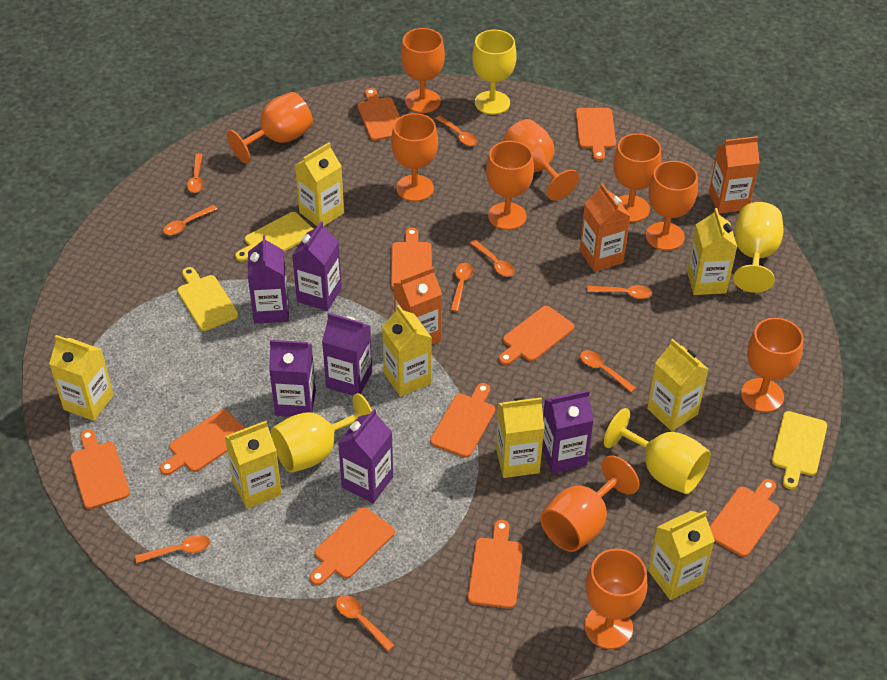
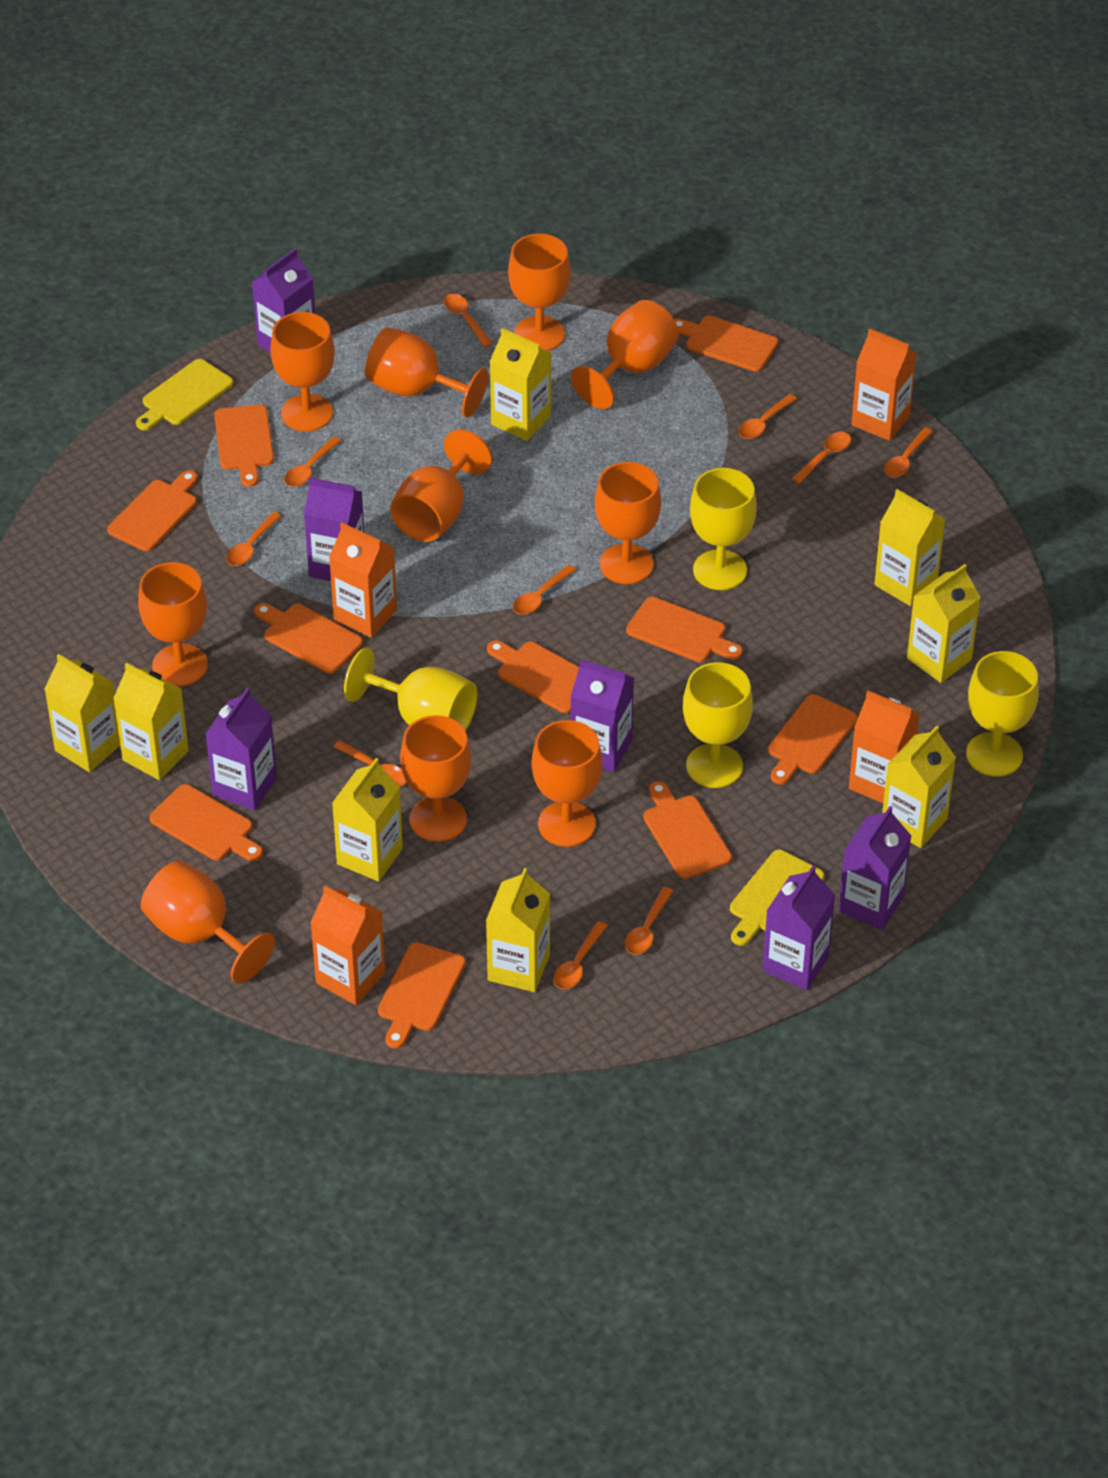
orange carton: [393,267,442,344] [580,183,631,272] [709,136,760,213] = 3 -> [310,886,385,1005] [329,523,397,638] [849,691,920,803] [851,328,917,441] = 4
orange spoon: [135,535,210,563] [163,205,217,235] [187,154,204,193] [336,595,395,651] [436,116,478,146] [450,263,473,312] [470,240,515,277] [580,350,636,393] [587,285,652,299] = 9 -> [226,512,281,566] [284,437,341,487] [333,740,407,786] [444,294,493,347] [513,565,576,615] [554,921,607,989] [625,887,673,955] [738,394,797,439] [792,432,851,484] [884,427,933,478] = 10
yellow cutting board: [177,267,238,331] [235,212,313,261] [772,411,827,489] = 3 -> [136,359,233,430] [730,850,824,946] = 2

